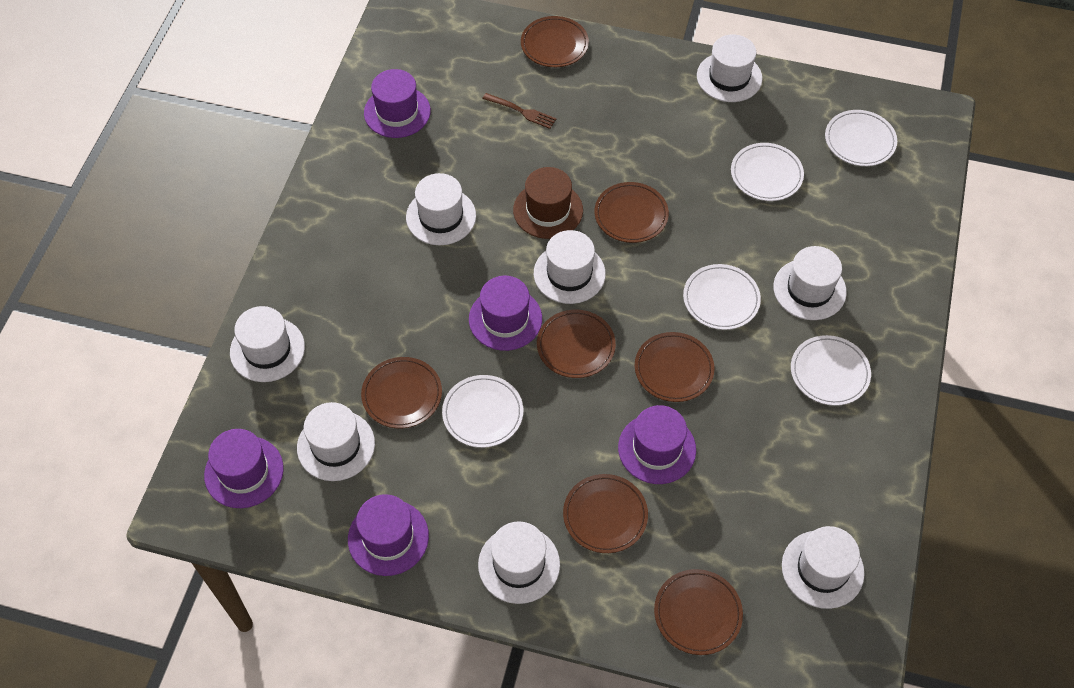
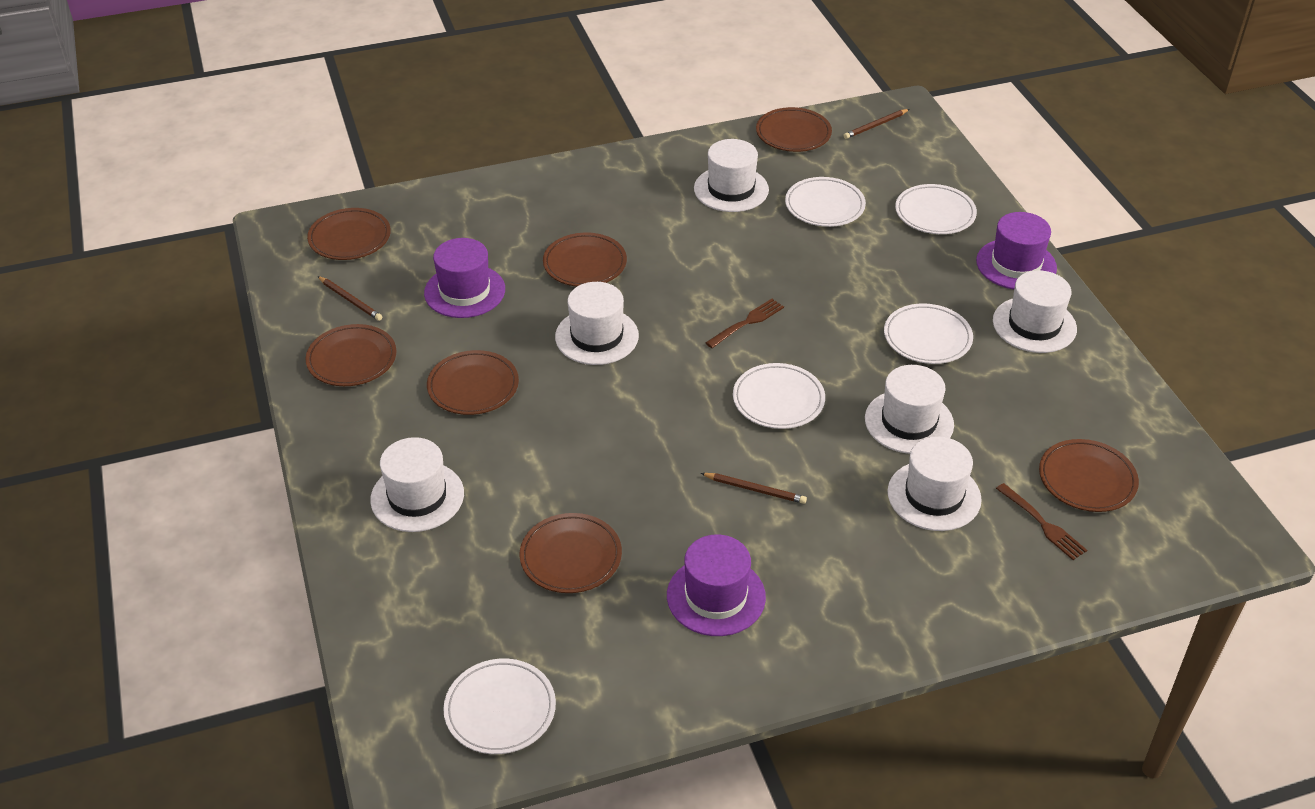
brown fork: [482,93,556,129] = 1 -> [706,299,784,348] [996,483,1087,560] = 2
brown hat: [513,167,583,239] = 1 -> none = 0
brown pencil: none = 0 -> [318,276,382,321] [701,473,807,504] [843,109,909,139] = 3
purple hat: [204,429,284,508] [348,494,429,576] [364,69,431,138] [469,276,542,351] [618,405,696,484] = 5 -> [424,238,505,318] [667,534,766,636] [976,212,1057,289] = 3
white hat: [230,306,305,382] [297,402,375,481] [406,173,476,245] [478,521,560,604] [534,230,606,304] [697,34,762,102] [774,246,847,320] [782,526,865,609] = 8 -> [370,437,464,532] [555,282,639,365] [694,139,769,212] [865,365,954,454] [888,436,982,531] [993,270,1077,353] = 6

